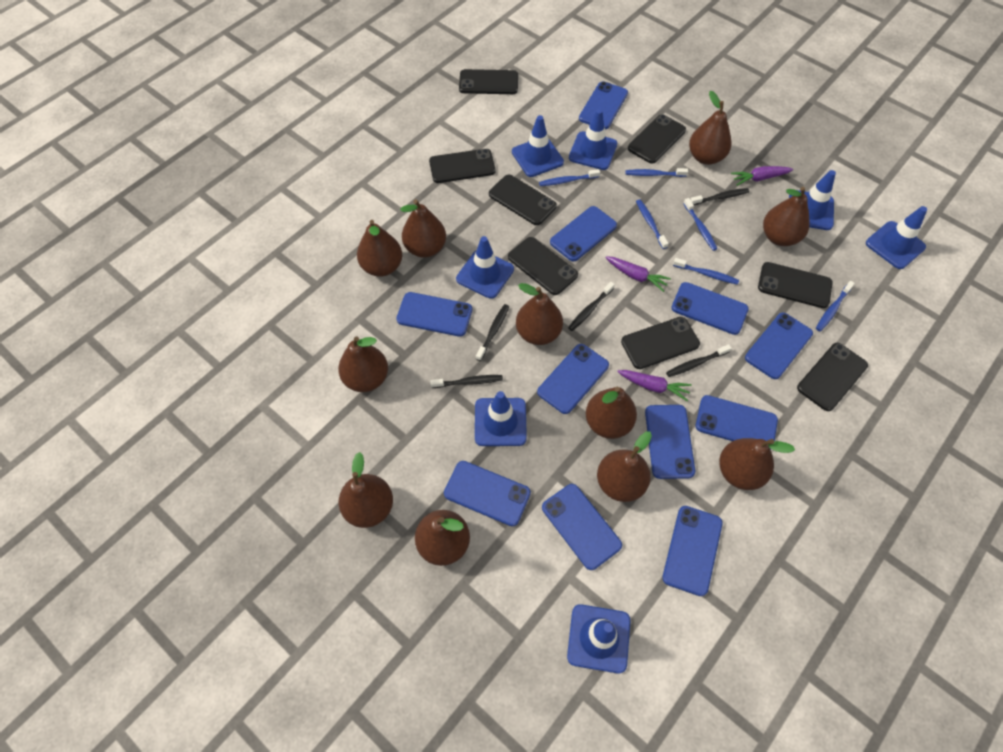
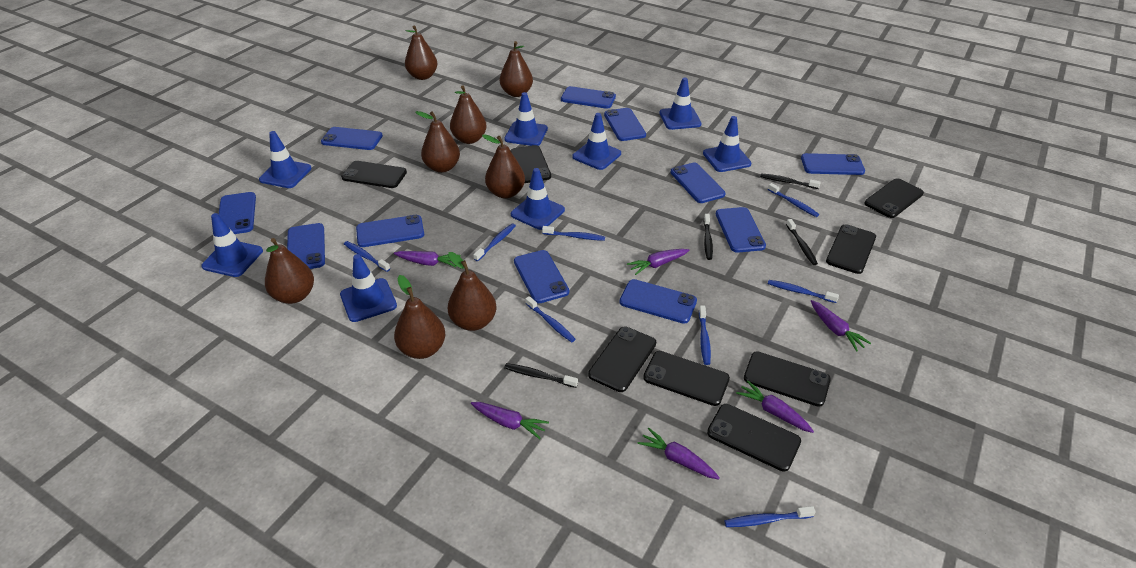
black toothbrush: [430,375,503,388] [476,304,509,361] [568,282,615,331] [666,344,732,377] [690,188,749,205] = 5 -> [504,363,578,388] [704,214,713,260] [760,173,821,189] [786,219,818,265] = 4
blue toothbrush: [539,169,600,186] [625,168,688,177] [636,199,669,249] [673,258,739,285] [683,198,718,251] [816,281,855,331] = 6 -> [344,241,390,272] [474,223,516,261] [525,296,576,343] [542,226,605,241] [699,305,711,365] [724,506,816,527] [768,183,819,217] [768,280,839,303] = 8
blue traffic cone: [456,236,514,299] [475,391,527,446] [512,115,564,177] [567,604,631,674] [569,109,617,170] [789,170,836,230] [866,206,927,269] = 7 -> [201,213,263,277] [259,131,312,188] [340,254,397,322] [504,92,548,146] [511,168,565,230] [572,113,621,170] [659,77,702,130] [703,116,752,172] = 8
brown pear: [338,336,388,392] [339,452,393,528] [357,220,402,277] [400,199,446,258] [415,510,470,566] [516,283,563,345] [586,387,637,439] [597,432,652,502] [689,91,732,165] [719,438,795,490] [763,187,810,246] = 11 -> [265,238,314,304] [394,275,446,359] [405,25,438,80] [415,111,460,173] [448,252,496,331] [450,85,487,144] [482,134,525,199] [500,41,533,97] = 8
purple carrot: [605,256,671,292] [617,370,692,401] [731,166,793,186] = 3 -> [394,251,461,267] [471,402,549,439] [627,249,689,275] [637,428,720,479] [736,380,814,433] [811,300,871,352] = 6

